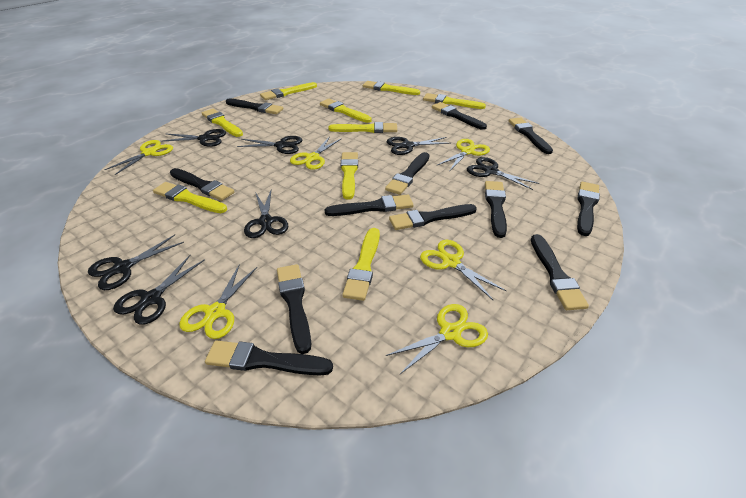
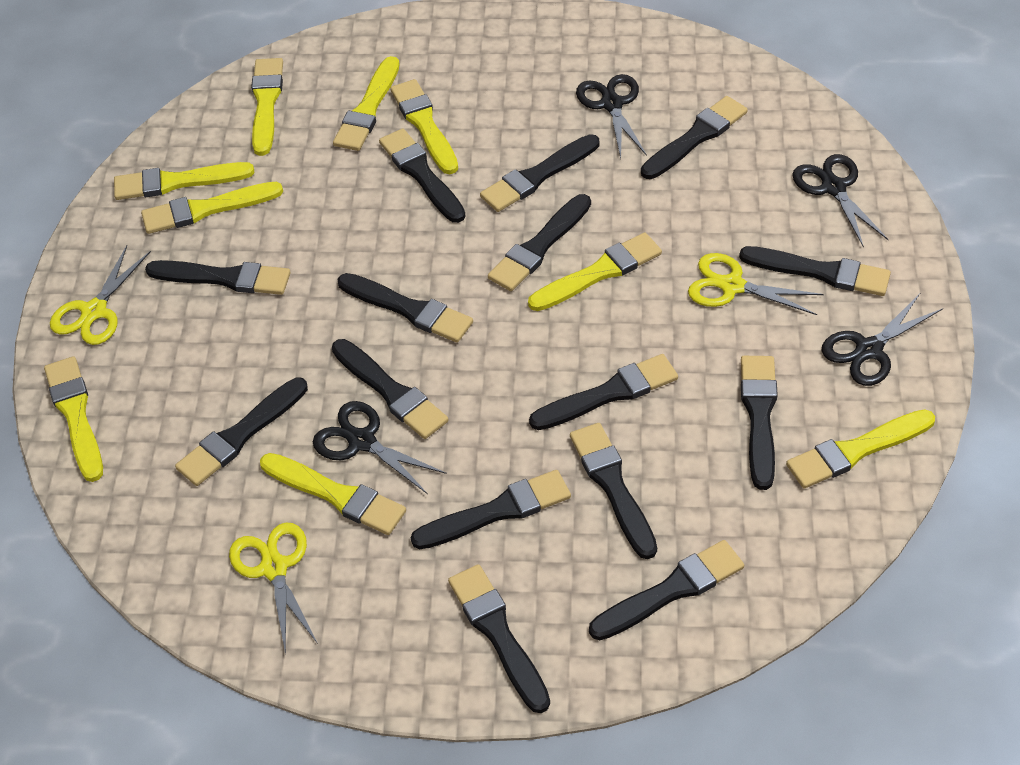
black brush: [170,168,234,201] [205,340,333,375] [226,98,283,114] [277,264,311,354] [324,195,413,216] [385,152,429,195] [389,204,477,230] [432,102,487,130] [485,181,507,238] [509,117,553,154] [531,234,589,310] [577,182,600,236] = 12 -> [145,260,291,295] [175,377,308,486] [332,339,448,439] [338,273,473,343] [379,128,465,223] [411,470,571,549] [448,564,550,713] [480,134,599,212] [488,194,591,291] [529,354,678,430] [570,423,657,559] [589,540,744,640] [641,96,748,179] [739,246,891,296] [741,356,778,490] = 15
black scissors: [88,235,184,290] [113,255,205,325] [163,129,226,147] [237,136,302,154] [244,191,288,238] [386,137,451,155] [467,157,539,190] = 7 -> [313,401,447,494] [576,74,647,158] [792,154,889,248] [822,294,943,386] = 4
yellow scissors: [104,140,173,175] [179,264,257,339] [290,136,342,170] [386,304,488,374] [420,240,506,300] [437,139,490,170] = 6 -> [50,246,151,345] [229,523,318,655] [688,253,824,315] = 3

